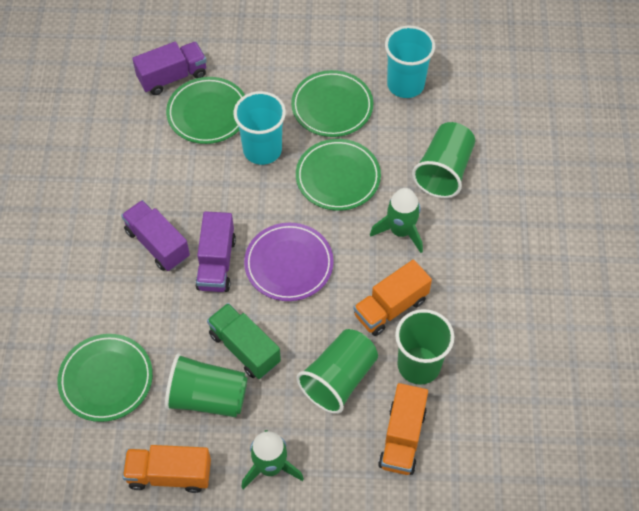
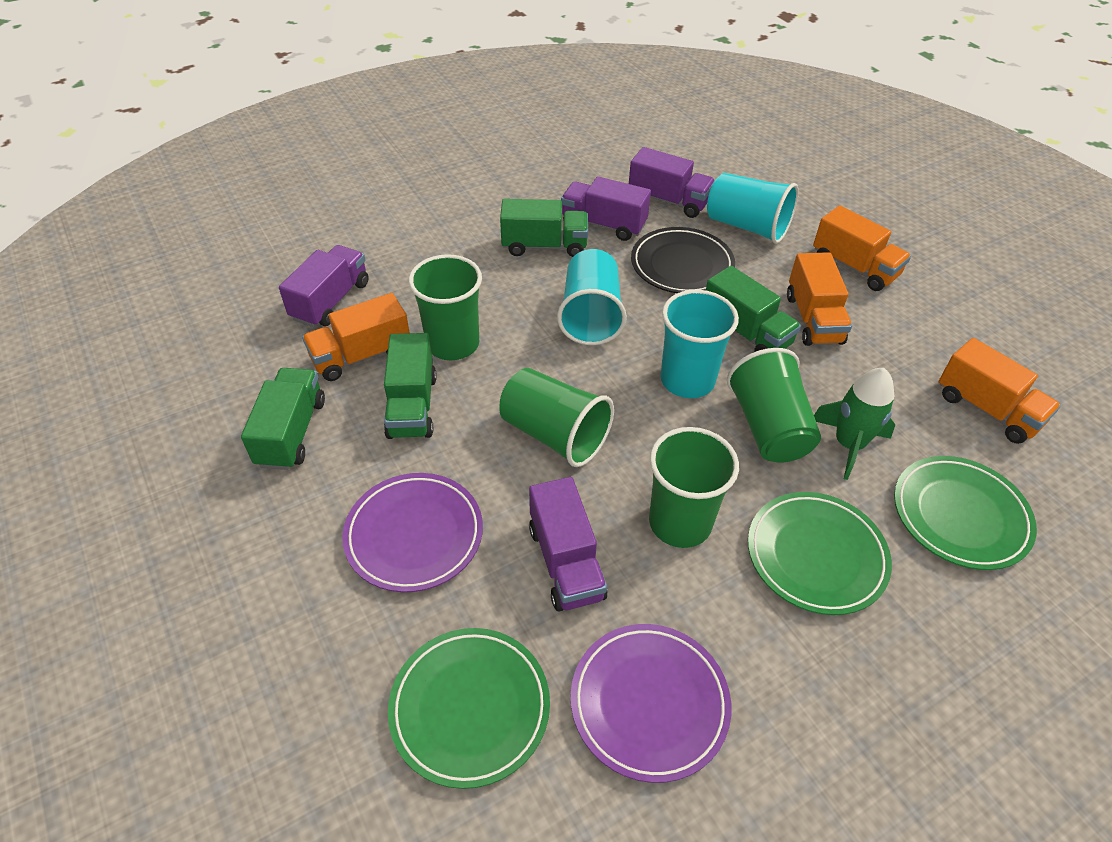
black plate: none = 0 -> [631,227,735,293] = 1
green plate: [57,334,153,422] [166,77,245,144] [291,70,373,137] [296,139,381,211] = 4 -> [388,628,550,789] [748,492,892,615] [894,456,1037,570] = 3
green rocket: [241,430,304,489] [370,188,423,253] = 2 -> [814,368,895,480] = 1
green truck: [207,303,281,379] = 1 -> [241,368,325,470] [384,333,437,439] [500,199,588,257] [706,266,801,352] = 4
orange truck: [123,445,211,493] [354,260,432,336] [378,383,428,475] = 3 -> [302,293,410,381] [787,252,852,346] [813,205,911,291] [939,338,1061,444] = 4
purple plate: [244,223,334,301] = 1 -> [342,473,483,592] [571,624,731,783] = 2
purple truck: [121,200,190,271] [132,42,207,95] [195,211,236,292] = 3 -> [279,245,369,327] [529,477,607,612] [561,176,651,241] [629,147,715,218] = 4
turquoise cup: [234,91,286,165] [385,26,435,98] = 2 -> [557,249,627,345] [661,290,739,398] [707,173,799,244] = 3

